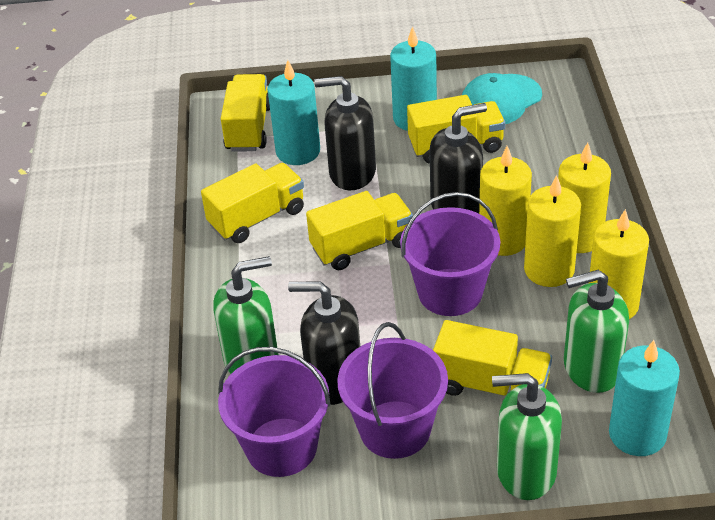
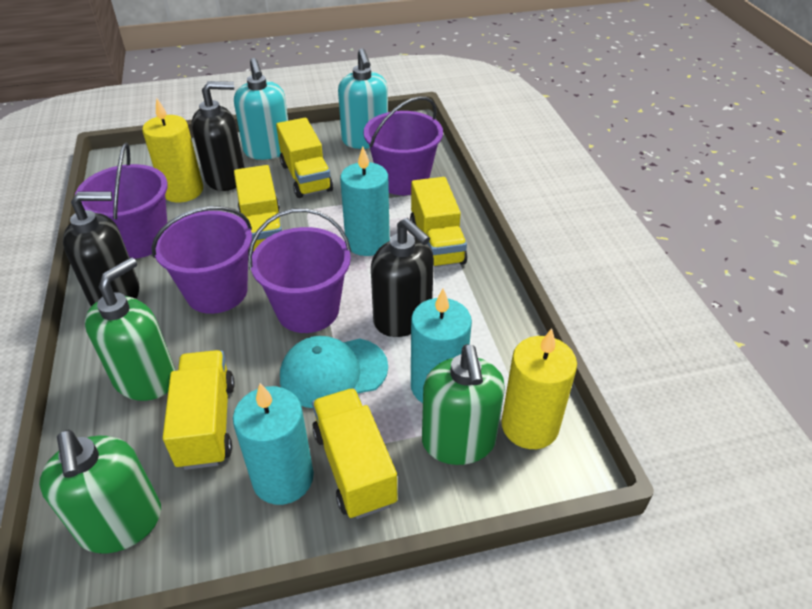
purple bucket: [218,347,331,477] [337,322,448,459] [400,192,500,316] = 3 -> [75,142,168,259] [151,206,252,314] [248,208,351,333] [363,96,443,195] = 4
turquoise soap dispenser: none = 0 -> [234,58,288,160] [338,48,388,149] = 2
yellow candle: [479,146,532,256] [524,175,581,287] [558,142,611,253] [588,209,649,319] = 4 -> [142,98,203,202] [501,328,577,449] = 2

